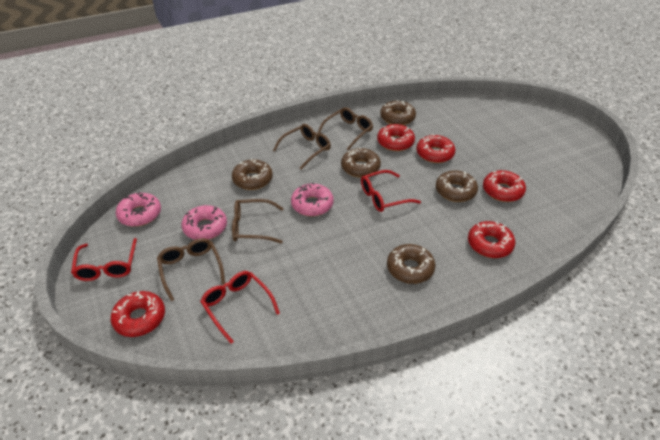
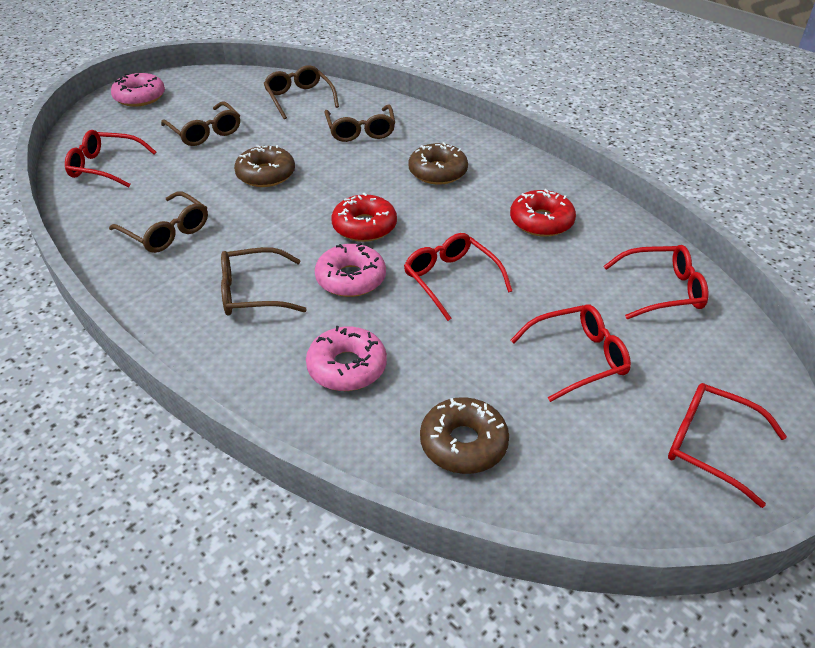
brown donut: [232,159,273,190] [341,147,381,178] [380,100,416,125] [387,244,435,284] [436,171,478,202] = 5 -> [234,145,295,187] [408,142,468,185] [420,397,509,474] = 3
brown glasses: [157,238,225,301] [232,199,284,243] [273,124,331,170] [317,107,373,151] = 4 -> [109,191,208,253] [161,102,240,146] [221,247,307,316] [263,65,339,119] [324,105,395,142] = 5
red donut: [111,291,165,337] [377,124,415,151] [416,134,455,163] [468,221,515,258] [483,170,526,202] = 5 -> [331,193,397,242] [510,189,576,237] = 2
red glasses: [71,238,137,281] [200,271,280,344] [361,170,421,212] = 3 -> [65,130,156,188] [404,233,512,321] [511,305,631,402] [603,245,709,320] [668,383,787,508] = 5

